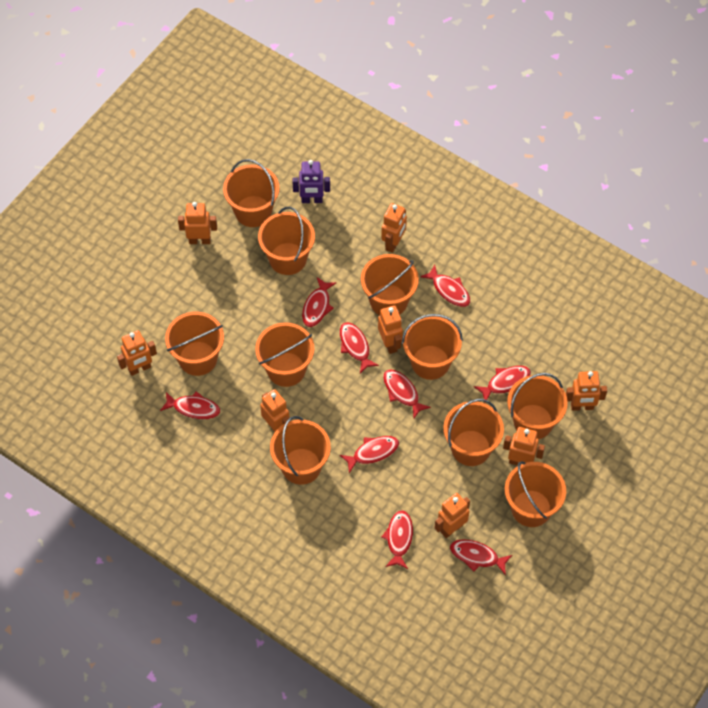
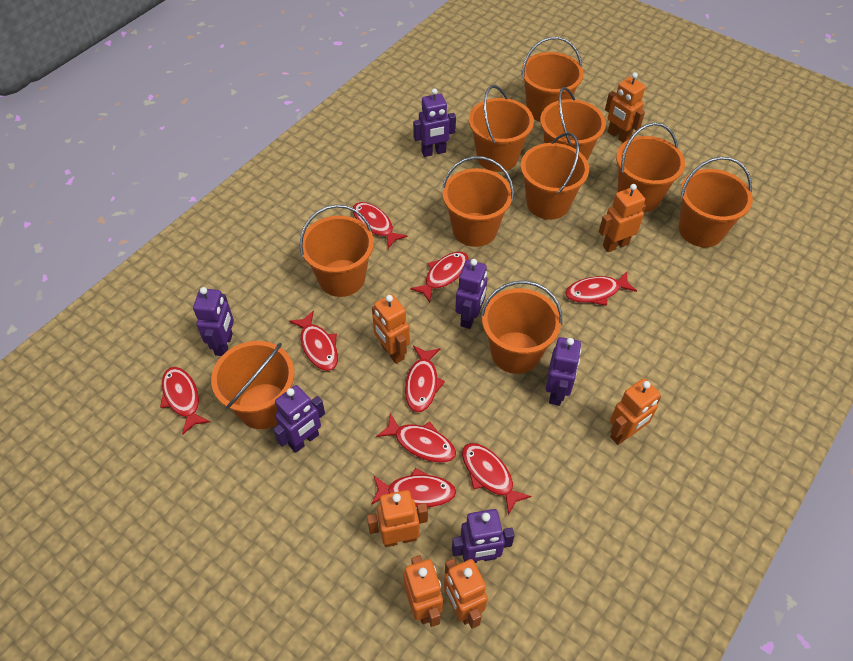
orange robot: [117,330,157,376] [178,202,217,244] [260,389,290,431] [378,305,403,354] [381,203,407,253] [435,493,470,538] [503,427,545,465] [566,371,607,411] = 8 -> [367,490,428,547] [372,294,410,364] [403,555,443,627] [444,558,488,629] [599,184,646,252] [605,72,645,143] [610,378,661,445] = 7
purple robot: [293,160,330,203] = 1 -> [193,287,234,356] [273,385,325,453] [413,88,456,157] [452,509,515,563] [455,259,487,329] [546,337,581,406] = 6

